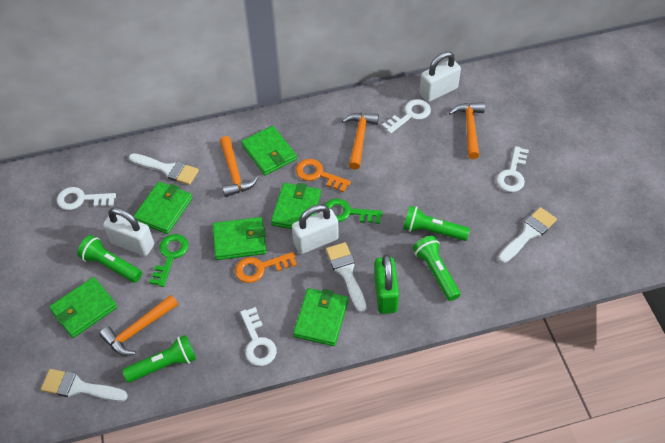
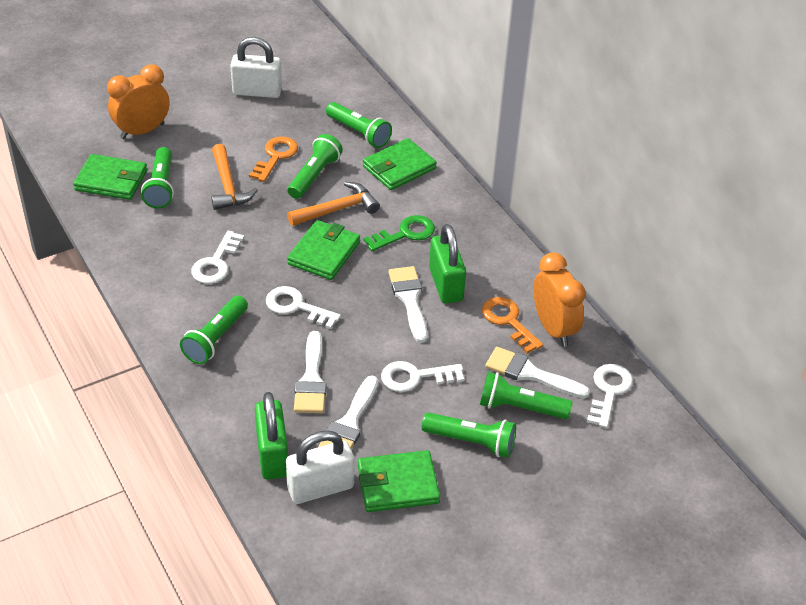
green flashlight: [77,235,142,283] [122,335,196,383] [403,206,470,241] [413,236,460,301] = 4 -> [141,147,174,209] [180,296,248,364] [287,134,343,199] [326,102,392,148] [422,413,516,458] [480,372,572,419] = 6
green key: [149,234,188,287] [325,199,382,224] = 2 -> [363,215,435,251] = 1
green padlock: [374,254,399,314] = 1 -> [255,392,288,479] [429,224,466,303] = 2
green wallet: [49,277,117,338] [134,182,192,234] [212,217,266,260] [241,126,297,175] [271,183,321,229] [293,288,348,346] = 6 -> [73,154,147,200] [287,220,360,280] [358,450,440,512] [363,138,437,190] = 4
orange clock: none = 0 -> [107,64,170,139] [533,252,586,347] = 2
orange hammer: [100,295,178,356] [220,136,259,197] [342,113,379,170] [449,102,485,159] = 4 -> [211,144,258,210] [287,182,380,226] = 2
white padlock: [103,207,154,256] [292,204,339,254] [420,52,461,102] = 3 -> [230,37,282,98] [286,430,354,504] = 2

